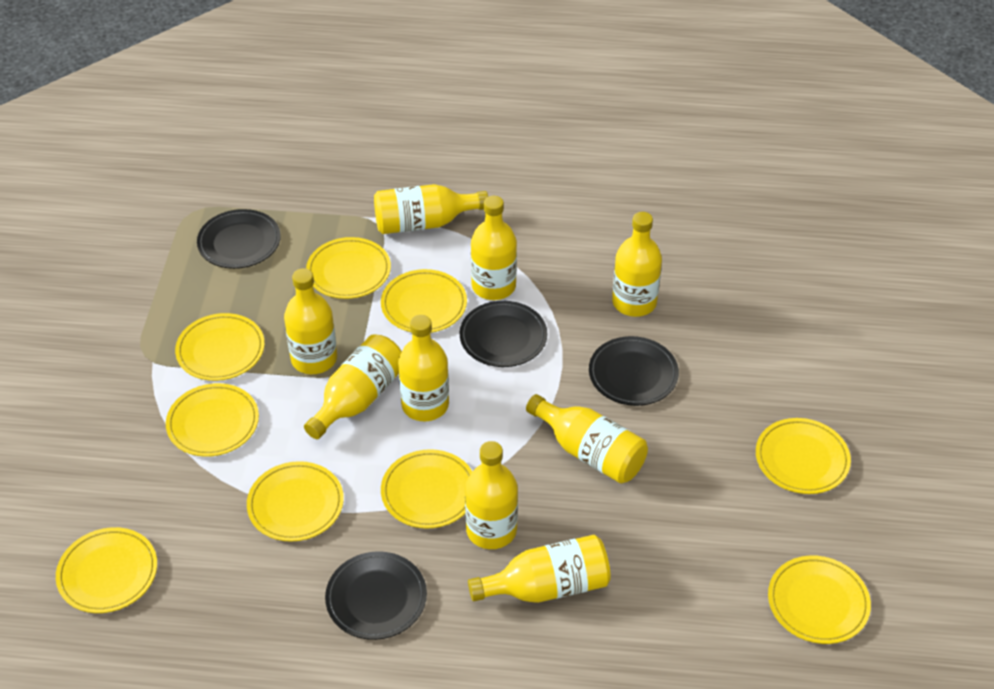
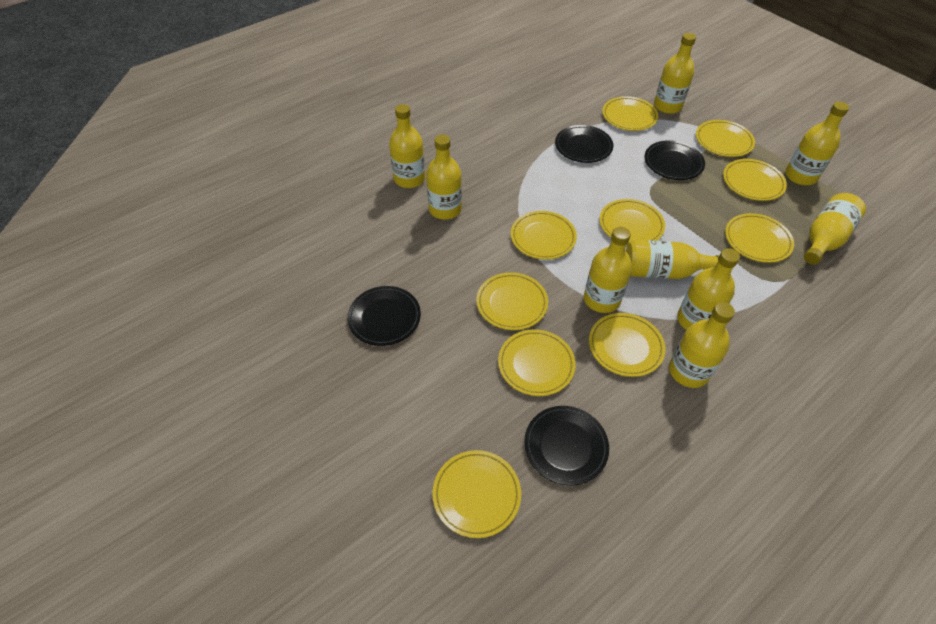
yellow plate: [56,527,157,613] [166,383,259,457] [175,313,265,381] [247,461,344,542] [306,237,391,299] [381,269,467,333] [381,449,472,528] [756,418,851,494] [768,556,871,644] = 9 -> [432,450,521,538] [476,272,548,330] [498,329,576,396] [511,211,577,260] [589,313,666,377] [600,199,665,245] [602,96,658,131] [696,120,755,157] [723,159,787,201] [725,213,794,263] = 10

